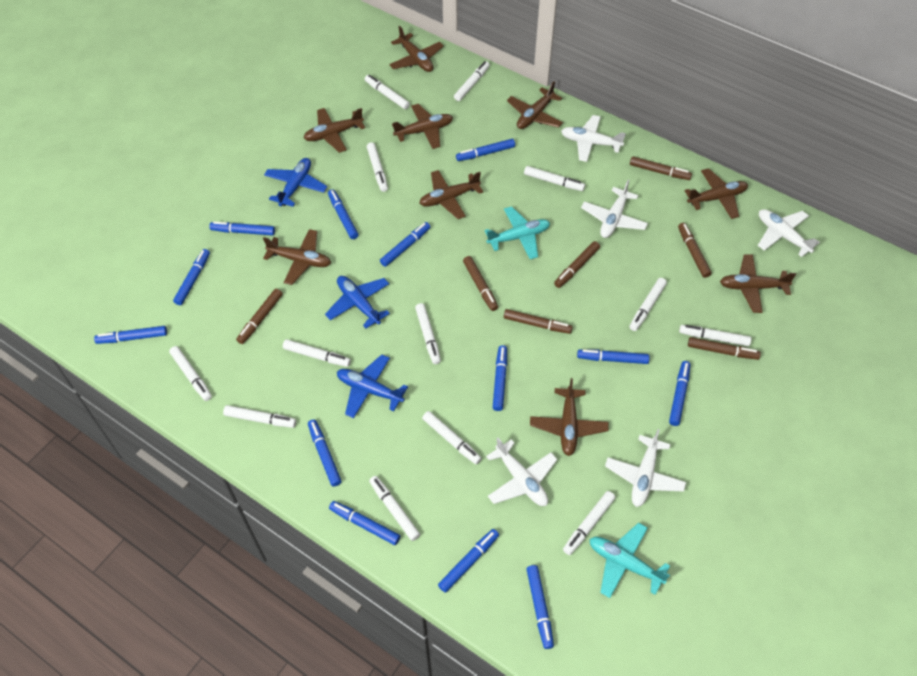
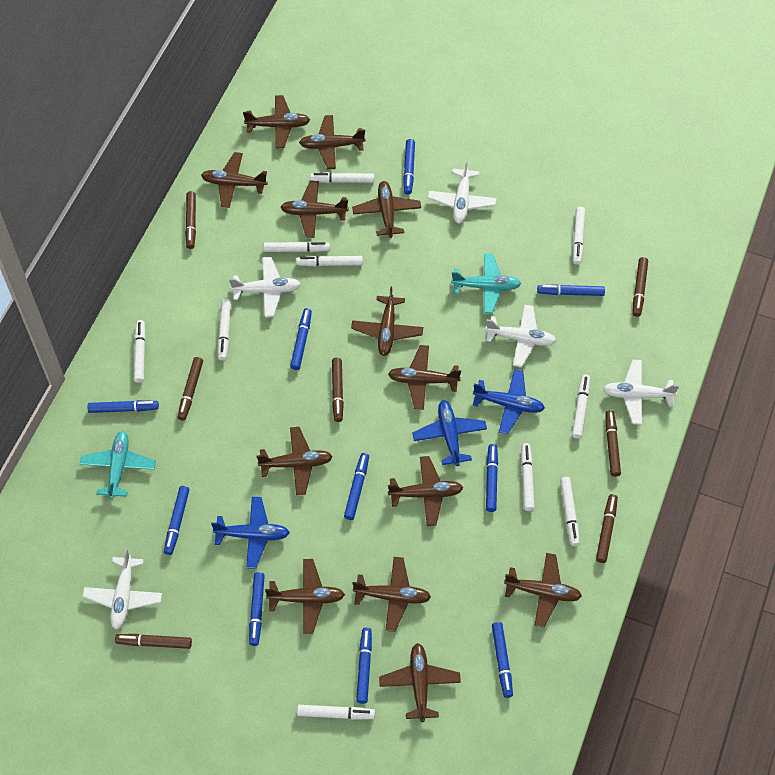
blue marker: [94,326,167,344] [173,249,210,305] [209,222,275,236] [308,419,342,487] [328,189,359,239] [329,501,400,545] [380,222,430,267] [438,529,499,593] [456,139,515,161] [493,345,507,411] [526,565,554,649] [577,350,649,364] [669,361,691,426] = 13 -> [87,400,159,413] [164,486,190,555] [249,572,265,646] [290,308,312,370] [344,453,369,520] [356,627,372,704] [403,139,415,195] [486,444,498,512] [492,622,513,698] [537,284,605,296] = 10
brown plane: [263,229,331,285] [304,108,365,153] [389,26,444,72] [392,104,453,149] [420,170,483,219] [507,81,563,129] [530,378,609,456] [685,168,748,219] [720,254,796,313] = 9 -> [201,152,268,208] [243,95,310,148] [257,427,333,495] [265,559,345,634] [280,181,349,238] [299,115,366,169] [351,287,423,356] [352,181,421,238] [353,557,431,632] [379,643,461,722] [388,345,461,410] [388,456,463,526] [504,553,582,628] = 13
white marker: [169,346,212,401] [223,405,296,428] [283,339,351,367] [365,75,410,109] [367,142,388,192] [369,476,420,541] [415,303,441,364] [422,411,482,464] [454,61,490,101] [524,166,585,191] [563,491,615,555] [630,278,667,331] [679,325,751,346] = 13 -> [134,320,146,383] [218,299,231,361] [264,242,330,252] [296,256,363,267] [297,705,375,720] [310,172,374,183] [521,443,535,511] [560,477,580,546] [572,374,590,439] [573,207,585,265] = 10

